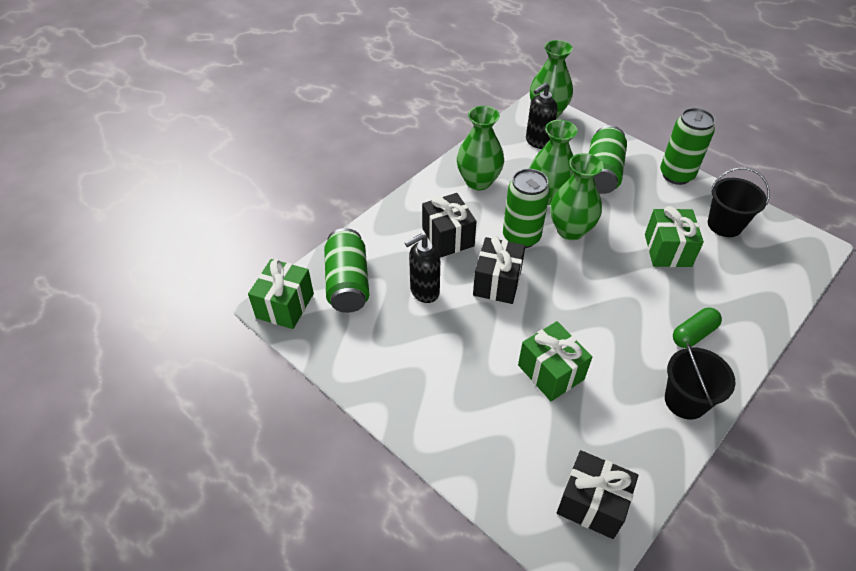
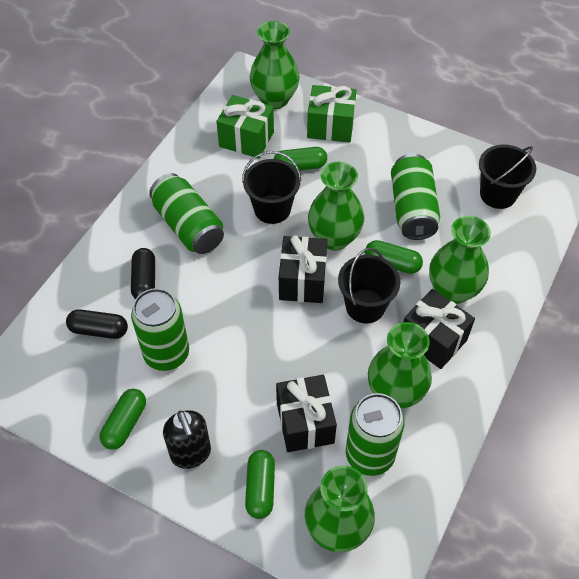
black bucket: [665,343,735,420] [708,167,770,237] = 2 -> [242,151,301,224] [338,248,400,323] [479,145,536,209] = 3
black capsule: none = 0 -> [66,309,128,339] [131,248,155,299] = 2
black soap dispenser: [404,233,440,303] [526,82,558,149] = 2 -> [163,410,211,469] = 1
green capsule: [673,308,722,348] = 1 -> [100,389,146,450] [245,450,275,519] [274,147,327,171] [365,240,423,274] = 4
green gift: [248,259,314,329] [518,321,592,401] [645,206,704,267] = 3 -> [216,95,274,159] [307,85,356,142] = 2
green vase: [457,106,504,190] [529,120,578,205] [530,40,573,119] [550,153,604,240] = 4 -> [250,21,300,109] [305,466,375,552] [308,162,364,251] [368,322,432,409] [429,216,491,304] = 5

